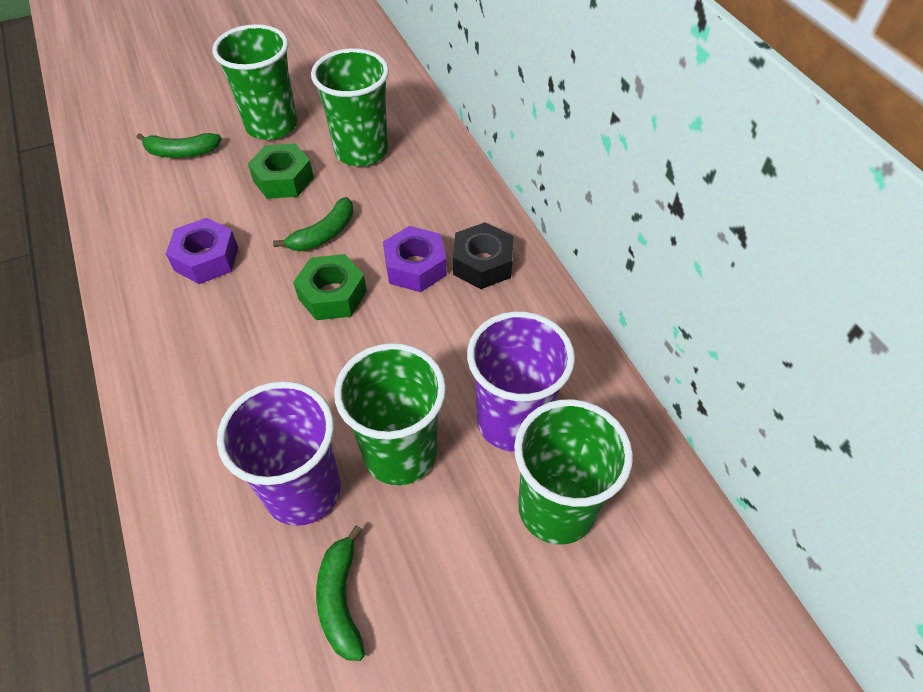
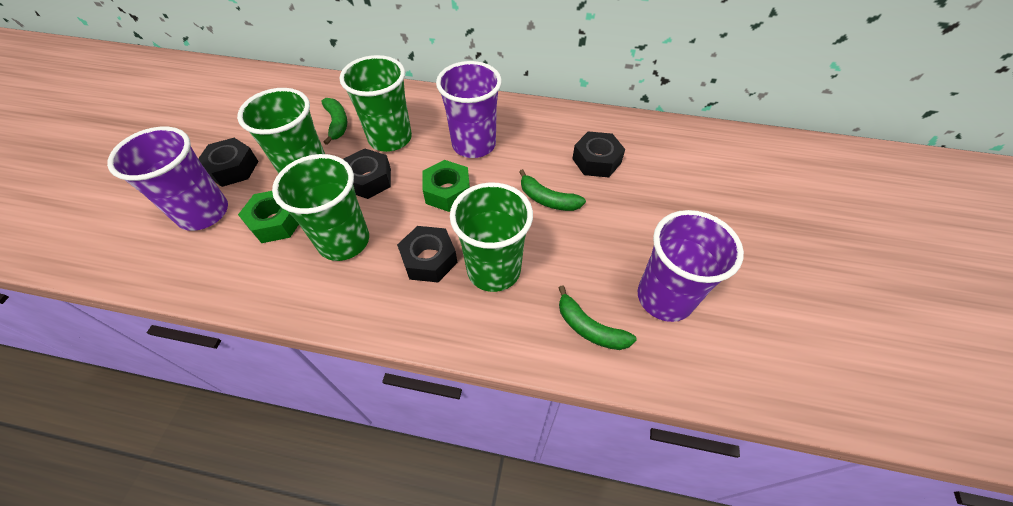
black nut: [453,222,513,289] = 1 -> [198,138,259,187] [343,149,391,199] [397,226,457,282] [572,132,625,178] = 4
purple cup: [217,381,341,526] [467,311,575,451] = 2 -> [107,127,228,231] [436,61,502,158] [637,210,744,322] = 3
purple nut: [166,218,238,284] [383,226,447,292] = 2 -> none = 0

